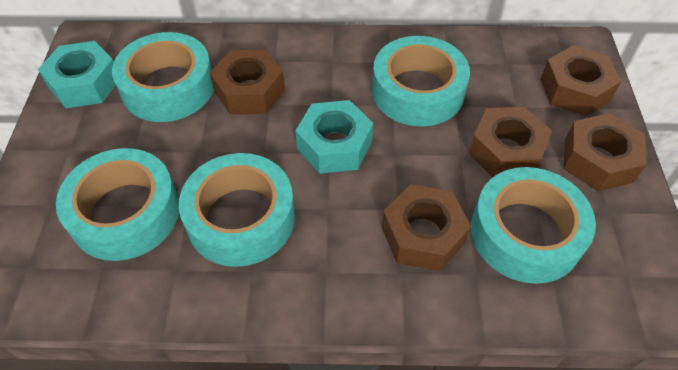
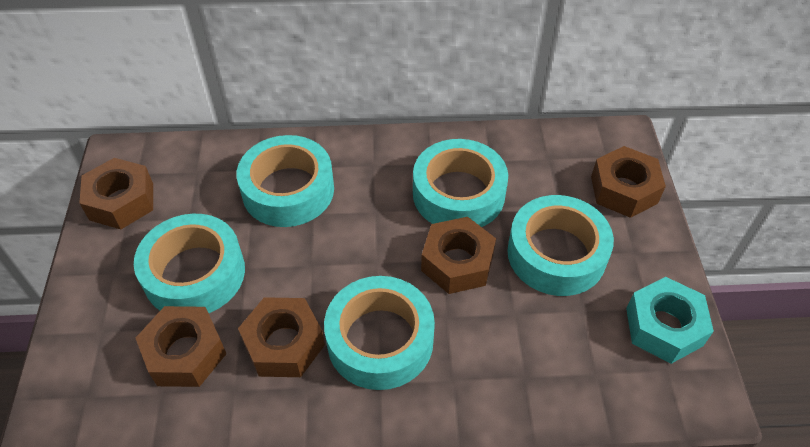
turquoise nut: [38,41,116,108] [295,100,373,174] = 2 -> [626,277,714,364] = 1

